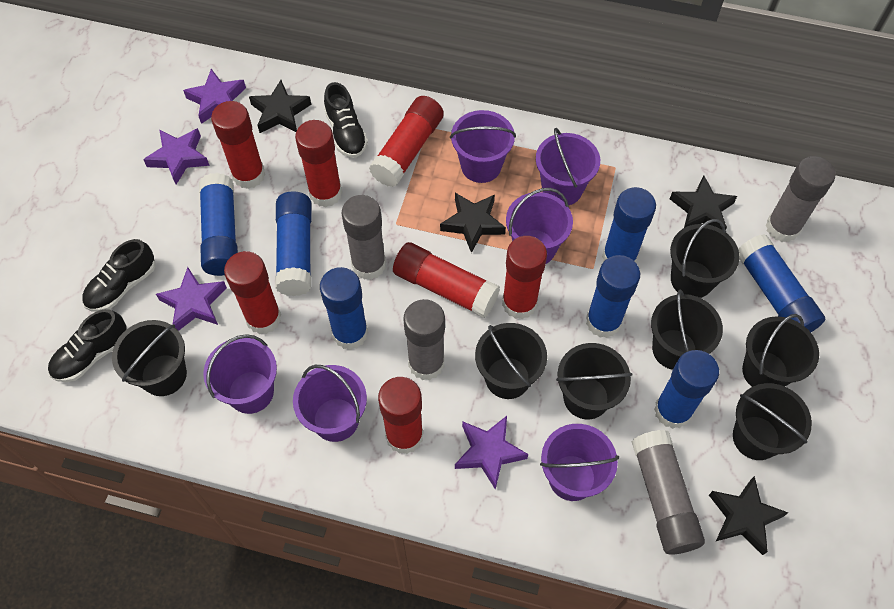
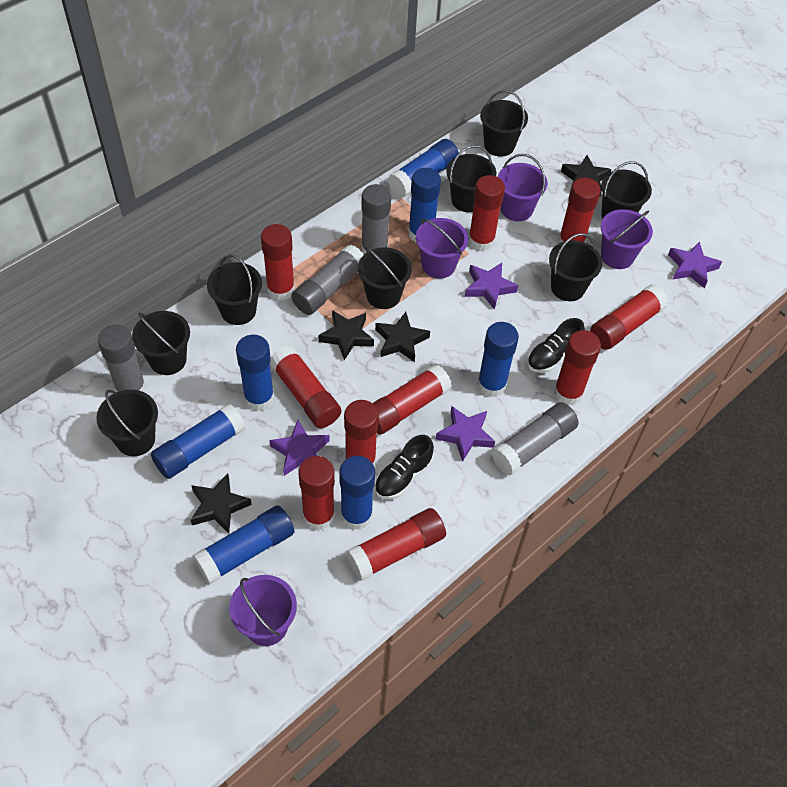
black bucket: [112,320,187,396] [475,323,547,399] [556,343,633,419] [651,290,723,370] [670,219,740,298] [733,383,812,460] [742,314,819,387] = 7 -> [96,390,158,456] [132,311,190,375] [207,255,262,325] [358,247,412,309] [446,145,496,212] [480,90,528,157] [549,233,602,301] [601,161,652,219] = 8
black shoe: [48,309,127,382] [82,239,156,312] [324,82,368,158] = 3 -> [375,435,434,499] [527,318,585,373] = 2
purple bucket: [203,334,277,414] [293,365,367,442] [450,110,516,183] [506,188,573,264] [536,128,600,205] [540,424,619,501] = 6 -> [229,575,297,646] [416,218,468,279] [498,154,547,221] [601,209,653,269] = 4
red glue stick: [211,101,265,189] [224,251,281,334] [295,120,342,207] [369,96,444,187] [378,377,423,454] [393,242,500,318] [502,236,547,319] = 7 -> [261,224,295,301] [270,346,341,428] [299,456,335,530] [344,400,379,467] [346,508,446,581] [373,364,452,434] [468,175,505,251] [554,330,601,406] [558,178,601,244] [590,285,668,350] = 10

